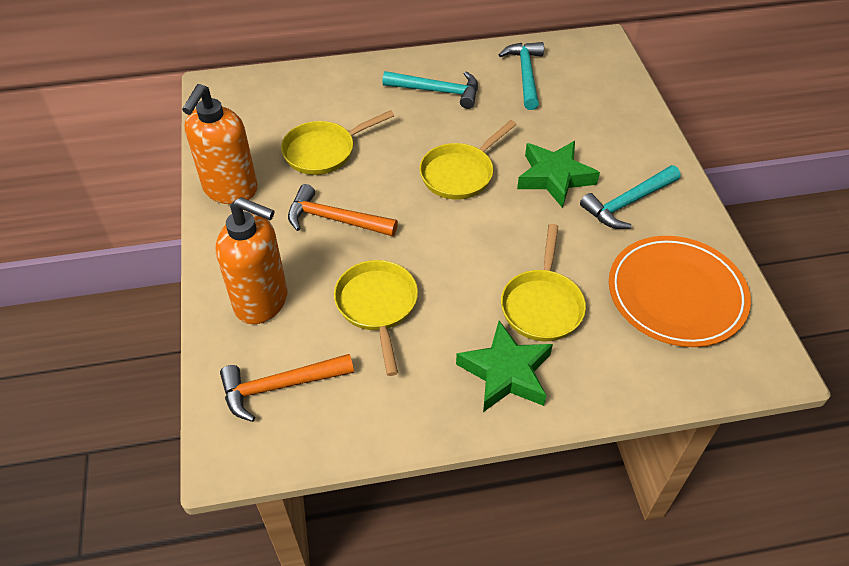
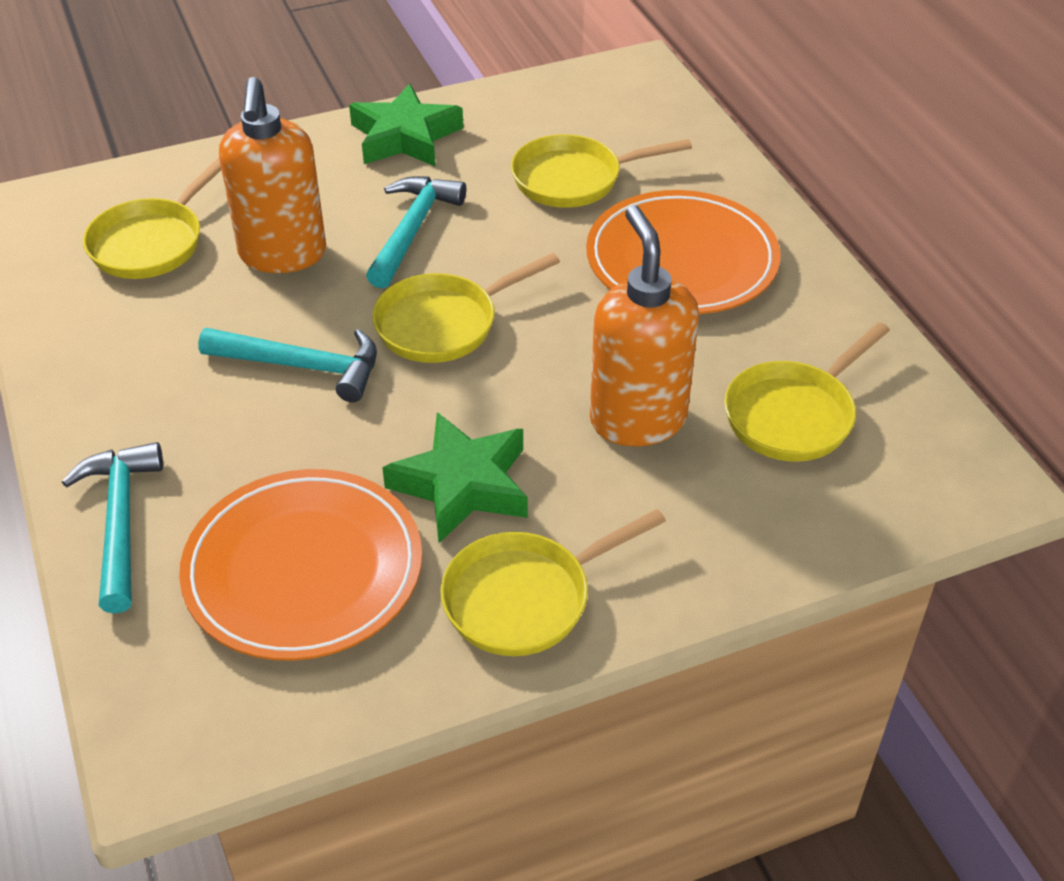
orange hammer: [220,354,354,422] [288,184,398,236] = 2 -> none = 0
orange plate: [609,236,751,347] = 1 -> [179,469,422,661] [586,190,780,314] = 2
yellow pan: [281,110,394,175] [334,260,418,376] [419,120,517,200] [501,224,586,341] = 4 -> [83,157,221,279] [372,253,560,363] [440,509,666,656] [511,134,692,208] [724,322,890,461] = 5

